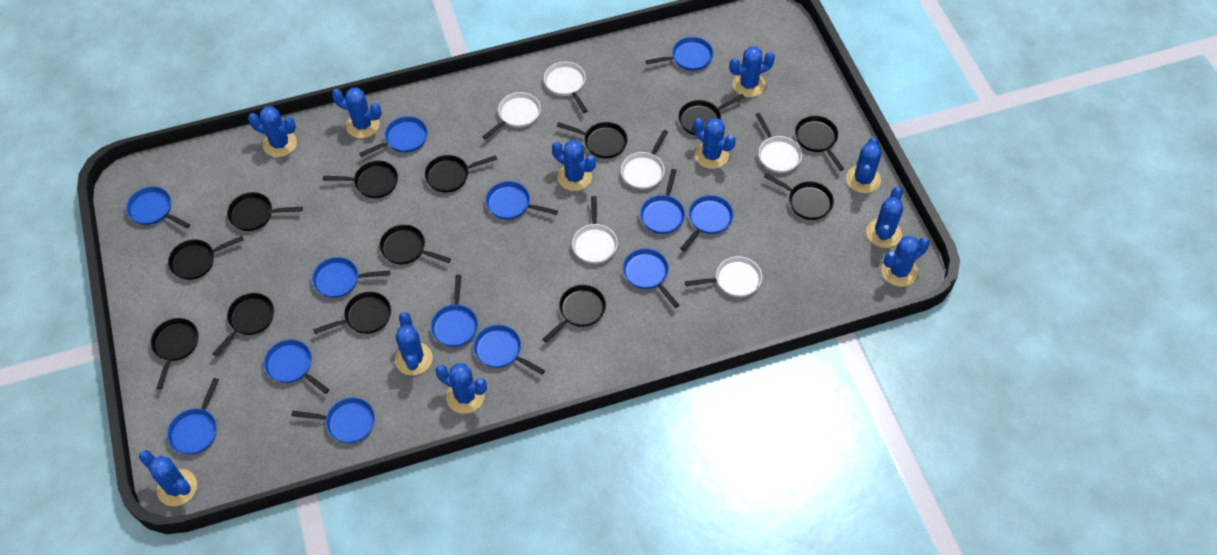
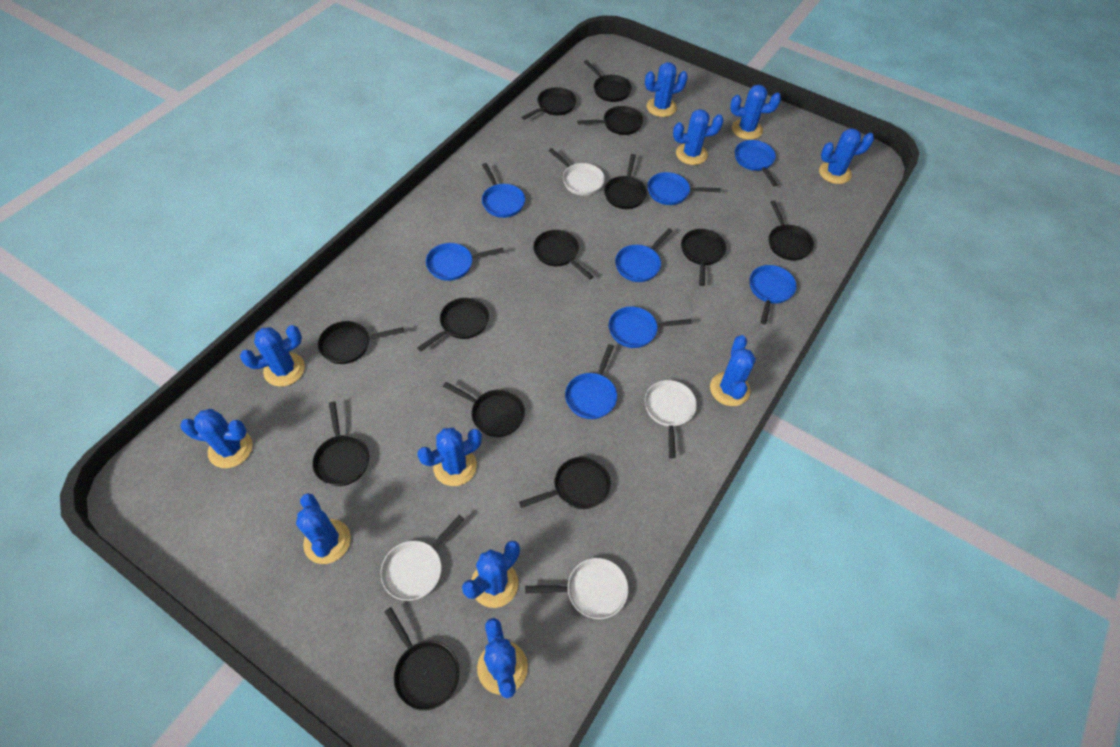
blue pan: [126,186,190,228] [167,378,219,455] [264,339,330,394] [291,397,375,443] [312,257,390,298] [359,116,428,157] [431,275,478,347] [474,325,545,375] [486,181,558,220] [623,249,679,308] [640,169,685,234] [645,37,714,71] [680,195,734,251] = 13 -> [426,243,504,281] [482,163,525,218] [565,344,617,419] [609,306,692,348] [615,228,673,282] [647,172,720,205] [735,140,778,187] [750,265,797,325] = 8
white pan: [482,92,541,140] [544,61,588,113] [572,196,618,264] [621,130,668,190] [685,256,762,297] [756,113,802,173] = 6 -> [380,515,464,601] [525,558,628,619] [548,148,605,196] [644,380,697,458] = 4

